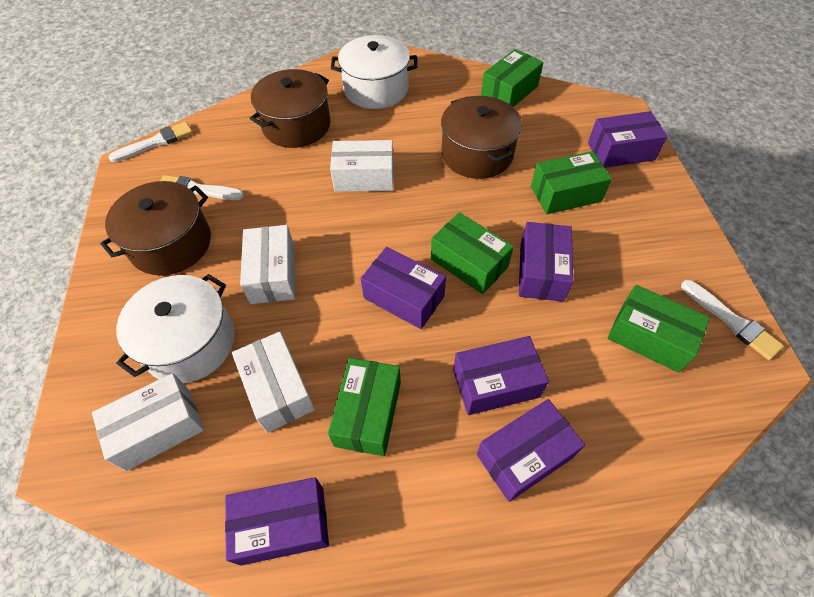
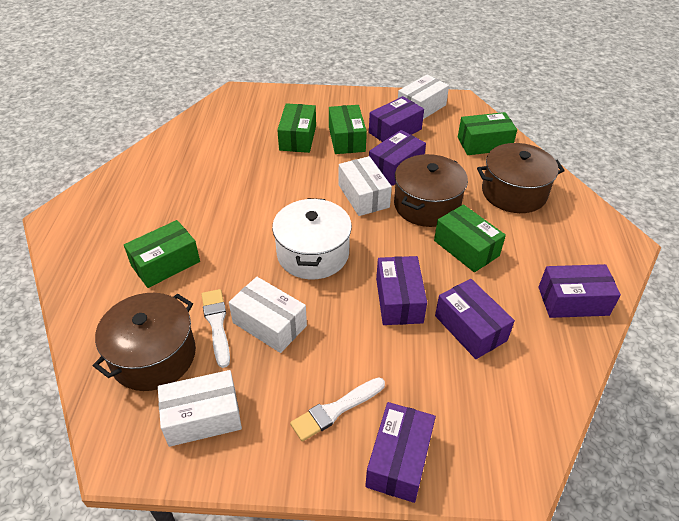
white brush: [108,121,193,162] [160,175,244,200] [681,280,784,360] = 3 -> [201,289,230,368] [290,377,385,442] = 2
white pot: [116,274,235,383] [331,35,418,109] = 2 -> [272,198,352,279] = 1

